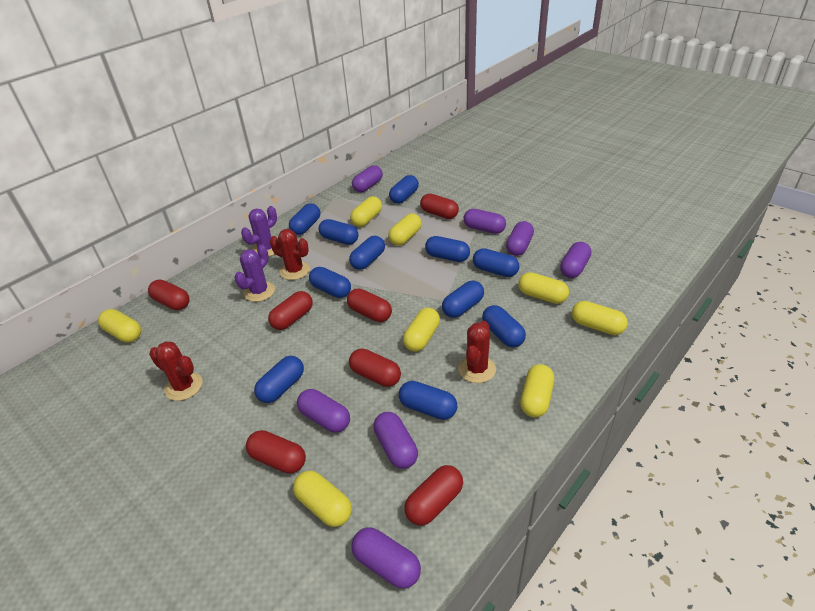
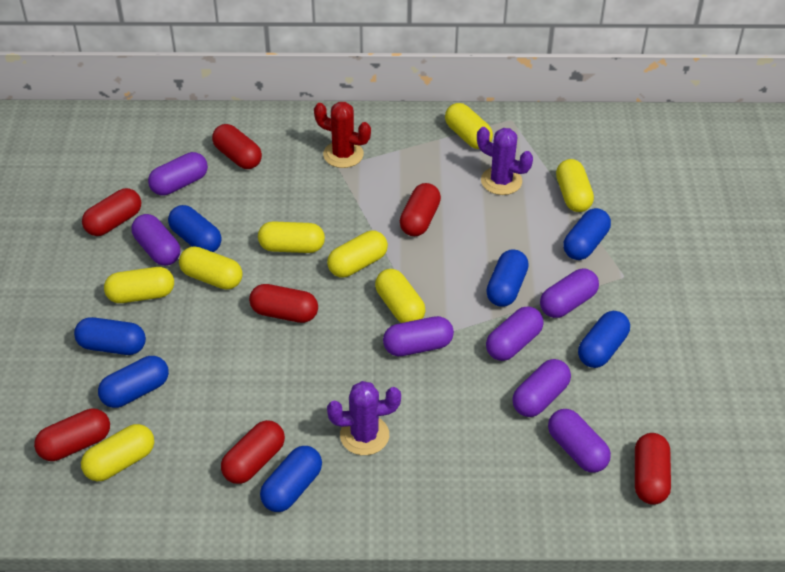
blue capsule: [254,356,304,403] [289,203,320,235] [309,267,351,298] [319,219,359,245] [349,236,385,270] [389,175,419,204] [399,381,457,420] [425,236,470,262] [442,281,484,318] [473,248,519,277] [482,305,526,347] = 11 -> [74,317,146,355] [98,356,169,408] [168,205,221,252] [260,446,322,512] [486,249,529,307] [563,208,611,260] [578,311,630,368] = 7
red cactus: [149,341,203,401] [270,229,310,280] [458,321,496,383] = 3 -> [314,102,371,168] = 1

